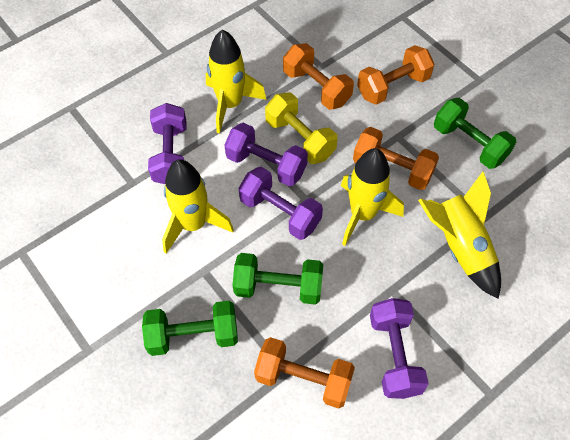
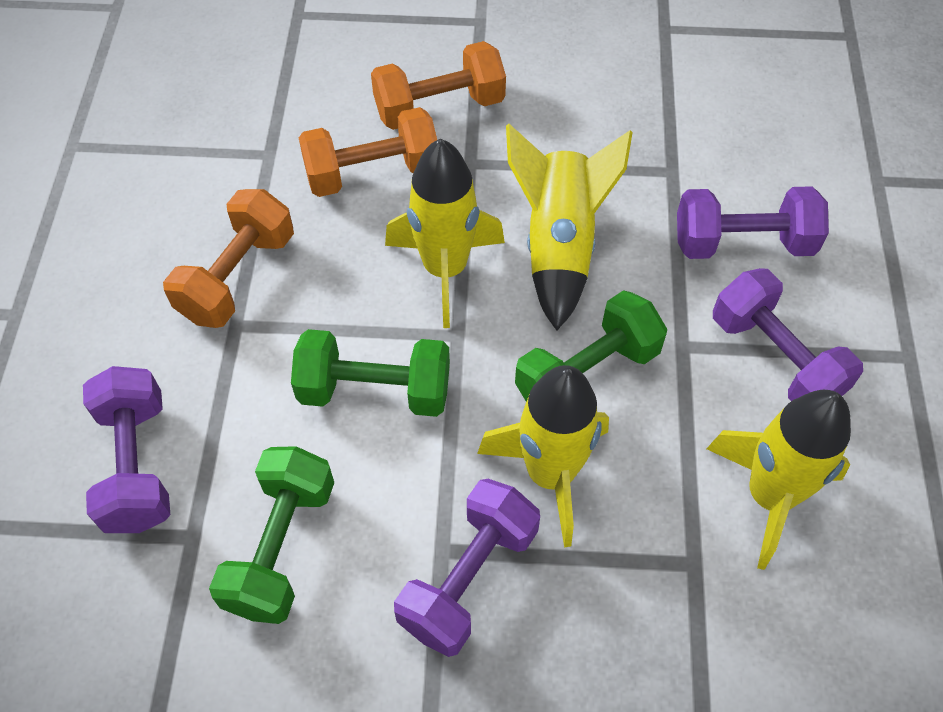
orange dumbbell: [254,337,355,409] [283,43,354,110] [353,127,439,190] [357,45,434,105] = 4 -> [163,189,294,328] [299,107,437,197] [371,41,506,130] = 3
yellow dumbbell: [265,92,338,164] = 1 -> none = 0

